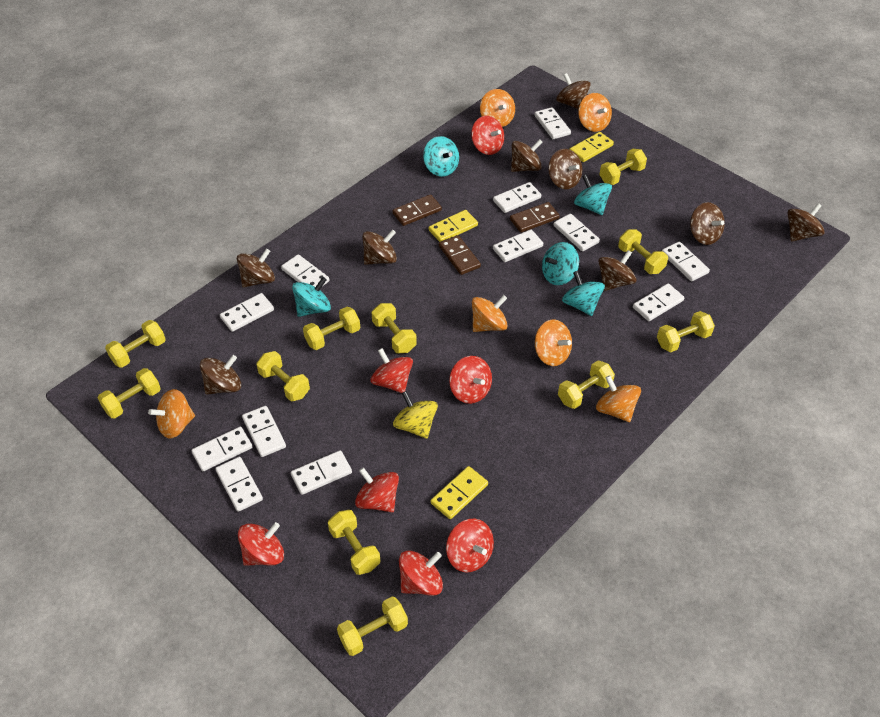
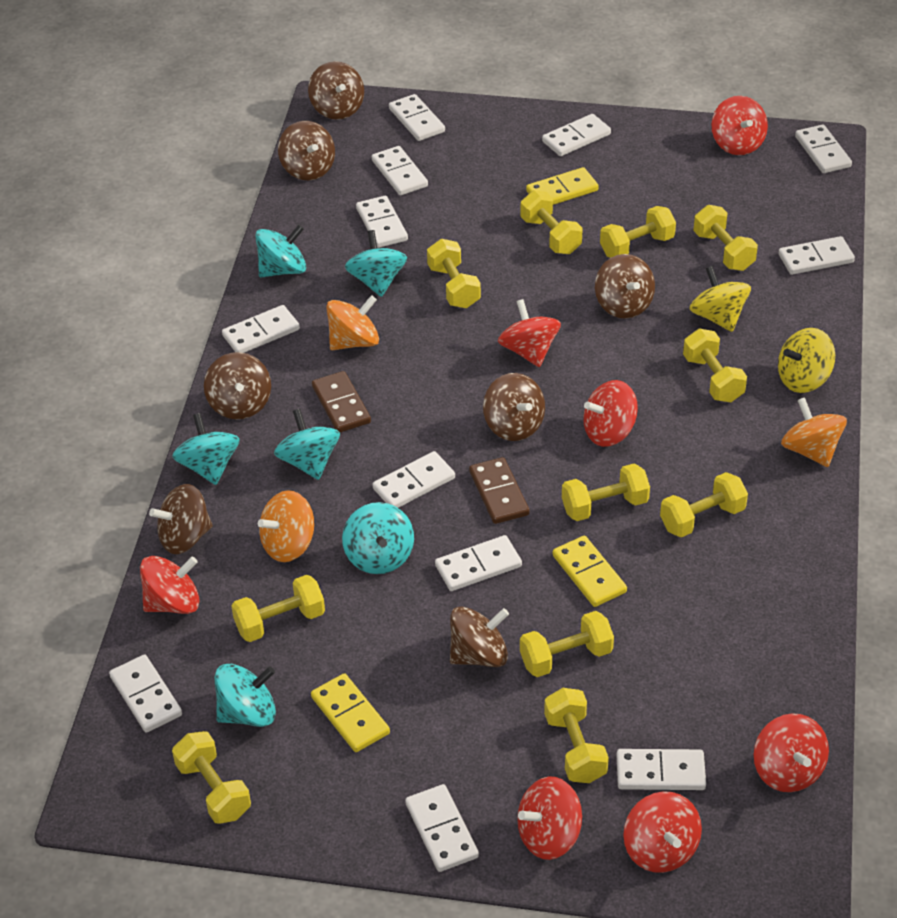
brown domino: [392,194,442,226] [439,235,481,275] [510,202,560,233] = 3 -> [312,371,371,432] [469,457,529,524] = 2
brown spinning top: [200,355,241,395] [237,249,275,287] [362,230,397,265] [511,139,542,172] [548,149,582,189] [556,73,590,109] [598,250,636,291] [690,202,725,245] [787,203,825,242] = 9 -> [149,484,213,554] [204,352,271,419] [278,121,335,180] [308,61,364,120] [450,607,509,667] [483,373,545,441] [595,254,655,319] = 7
orange spinning top: [148,389,195,438] [472,295,508,332] [480,89,515,127] [535,320,572,366] [578,93,612,132] [596,375,641,422] = 6 -> [258,490,314,562] [326,295,379,350] [781,397,847,467] = 3
turquoise spinning top: [292,277,331,317] [423,136,459,177] [542,242,579,285] [562,271,605,316] [574,175,612,215] = 5 -> [172,413,239,485] [214,664,276,727] [255,225,306,278] [274,409,340,480] [342,502,414,574] [345,230,407,297] = 6
yellow spinning top: [393,391,438,439] = 1 -> [690,266,751,332] [778,328,835,393] = 2

